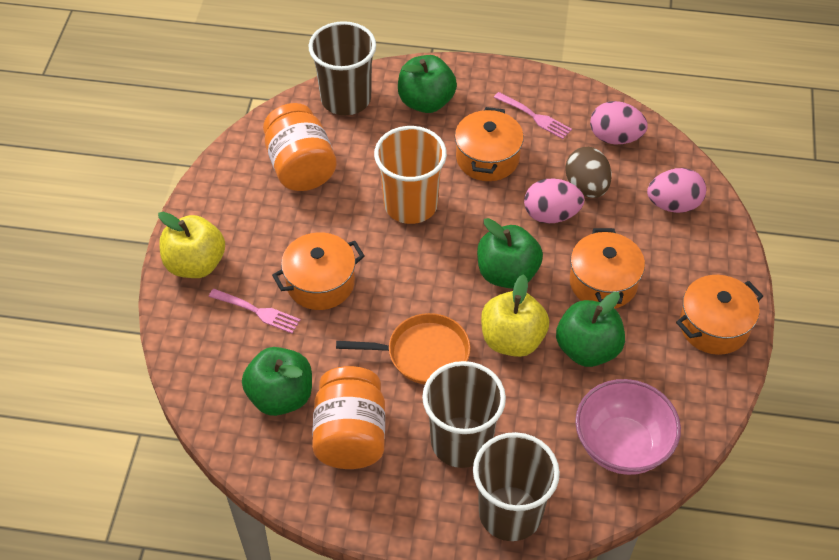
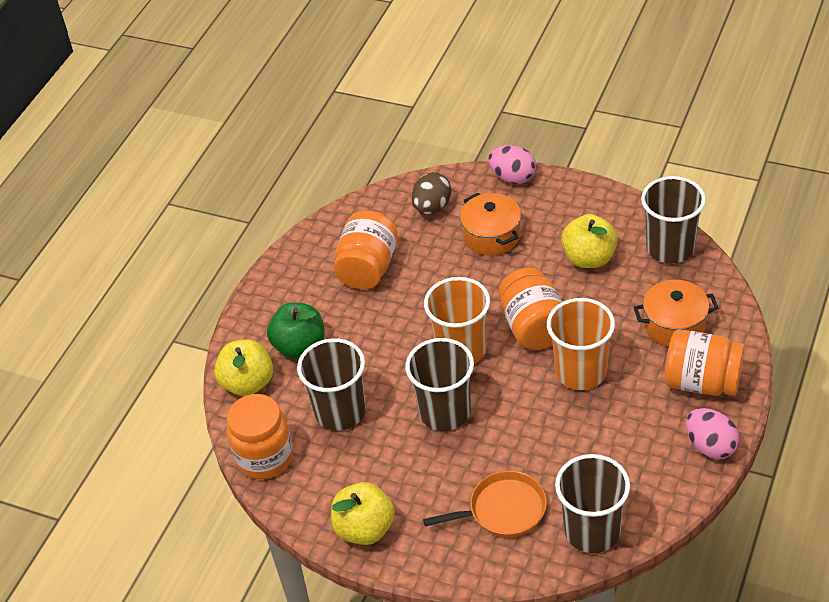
brown cup: [308,21,376,115] [422,361,506,468] [473,432,560,541] = 3 -> [297,338,366,431] [405,338,474,431] [555,454,630,553] [641,176,706,264] = 4
green apple: [242,347,312,416] [398,55,457,113] [477,218,543,289] [556,292,625,367] = 4 -> [267,303,325,358] = 1
orange cup: [374,126,447,224] = 1 -> [424,277,490,364] [547,298,615,390] = 2
orange jar: [263,103,337,191] [312,366,385,469] = 2 -> [226,394,294,479] [334,211,398,289] [498,268,562,350] [665,329,745,396] = 4
orange pot: [272,232,365,310] [455,107,524,181] [570,228,645,308] [676,275,763,355] = 4 -> [460,193,521,256] [634,280,718,347] = 2
pink bowl: [575,379,681,475] = 1 -> none = 0
pink egg: [524,178,585,223] [590,101,648,144] [647,168,706,213] = 3 -> [488,145,536,184] [686,408,739,459] = 2
pink fork: [209,289,300,333] [494,92,572,139] = 2 -> none = 0
yellow apple: [158,212,225,278] [481,274,549,357] = 2 -> [214,339,273,396] [331,482,395,545] [561,214,618,268] = 3

